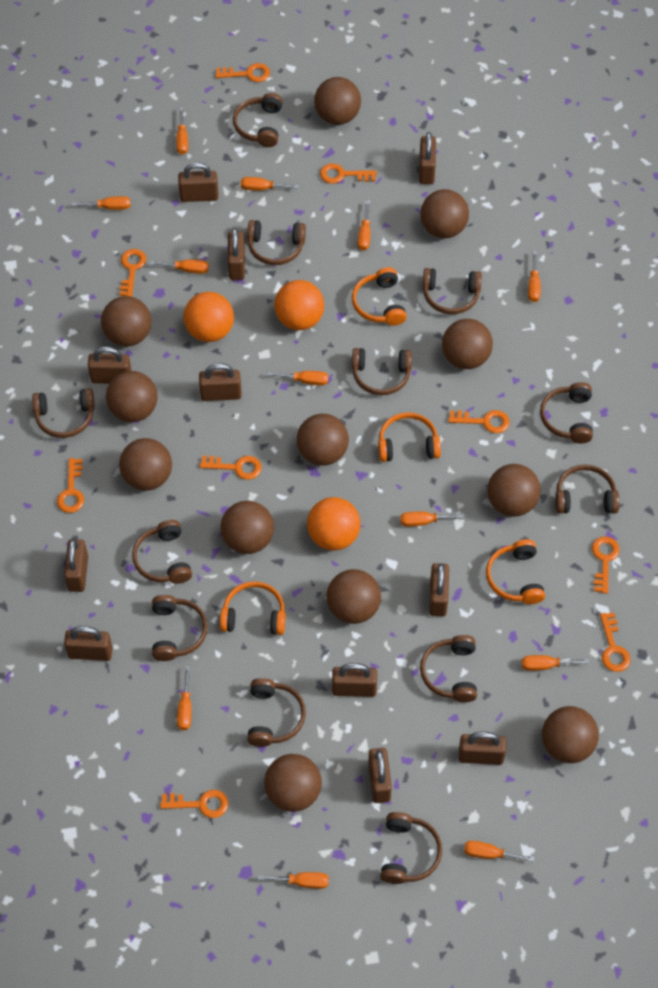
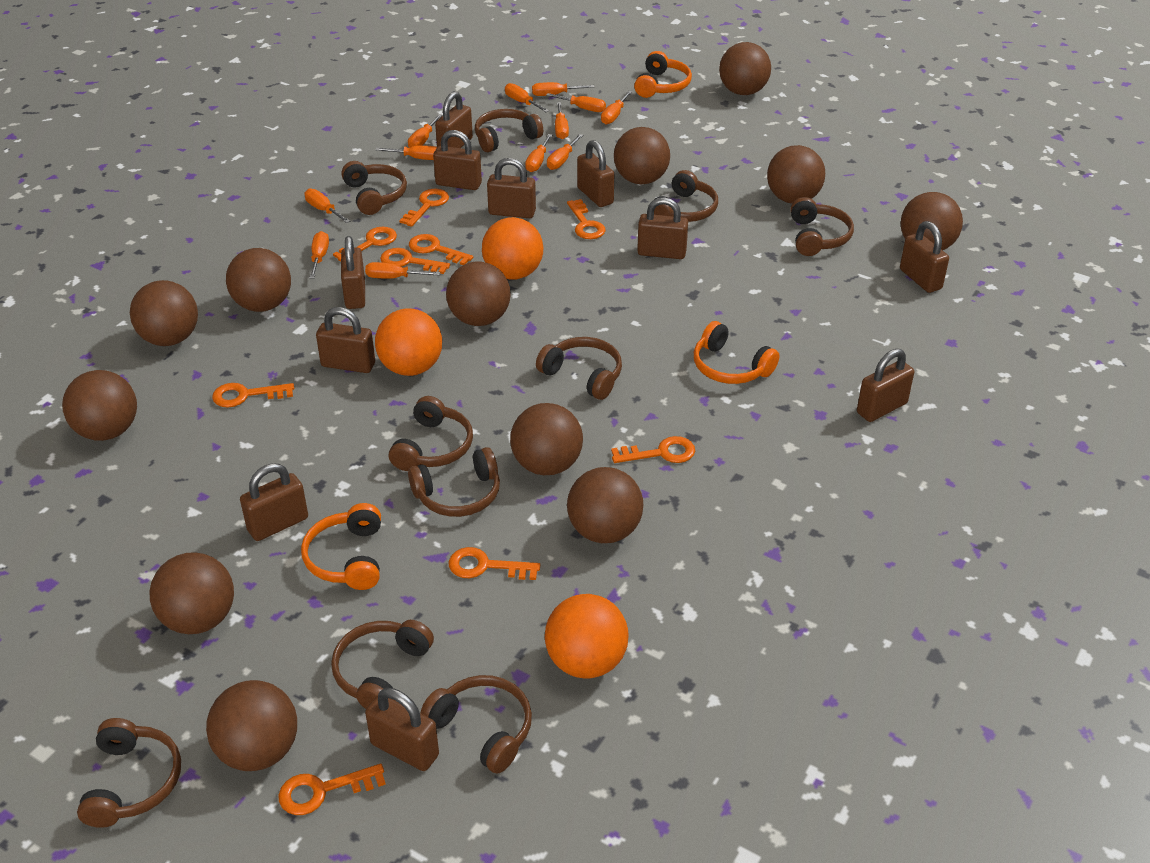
brown headphones: [32,388,95,438] [132,520,192,584] [152,595,208,661] [233,93,283,147] [247,220,306,265] [247,678,306,747] [352,348,412,395] [380,812,442,884] [420,635,477,702] [423,268,482,314] [540,382,593,444] [555,464,620,514] = 12 -> [77,718,181,828] [331,620,434,709] [341,161,407,215] [389,396,473,471] [408,447,500,517] [421,675,532,773] [475,109,543,152] [536,337,622,400] [654,170,718,222] [790,197,854,256] = 10
orange headphones: [220,581,285,635] [352,267,407,326] [378,412,441,462] [486,539,545,604] = 4 -> [301,503,381,590] [634,51,692,98] [694,321,779,384] = 3

